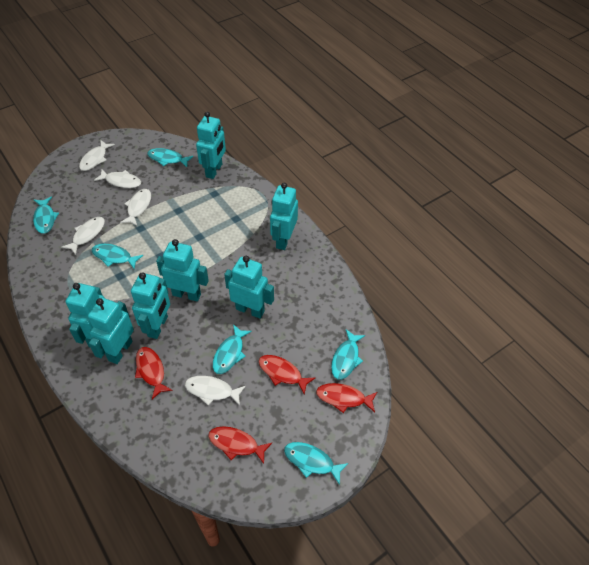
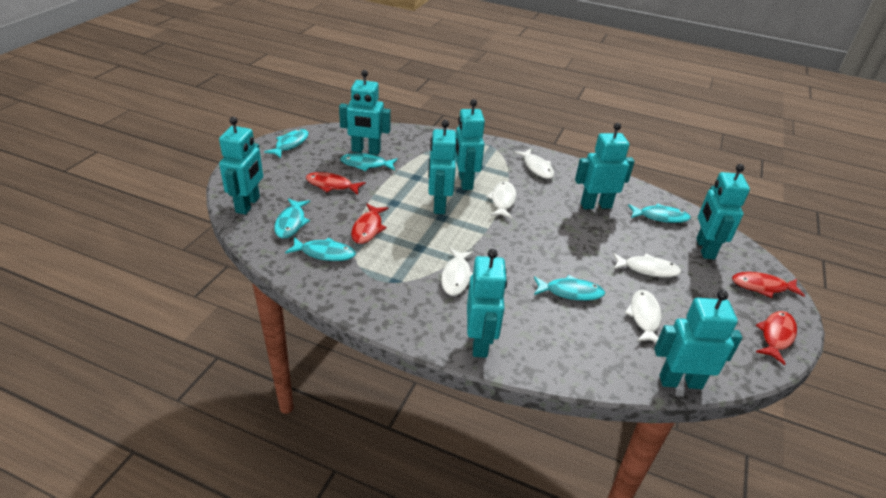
turquoise robot: [65,283,105,348] [88,297,134,364] [131,272,170,339] [156,239,209,302] [196,112,226,179] [224,256,274,319] [270,183,298,250] = 7 -> [219,117,263,214] [339,70,391,155] [428,120,456,214] [455,99,485,190] [467,249,507,358] [575,123,635,209] [654,290,742,389] [696,164,750,259] = 8

